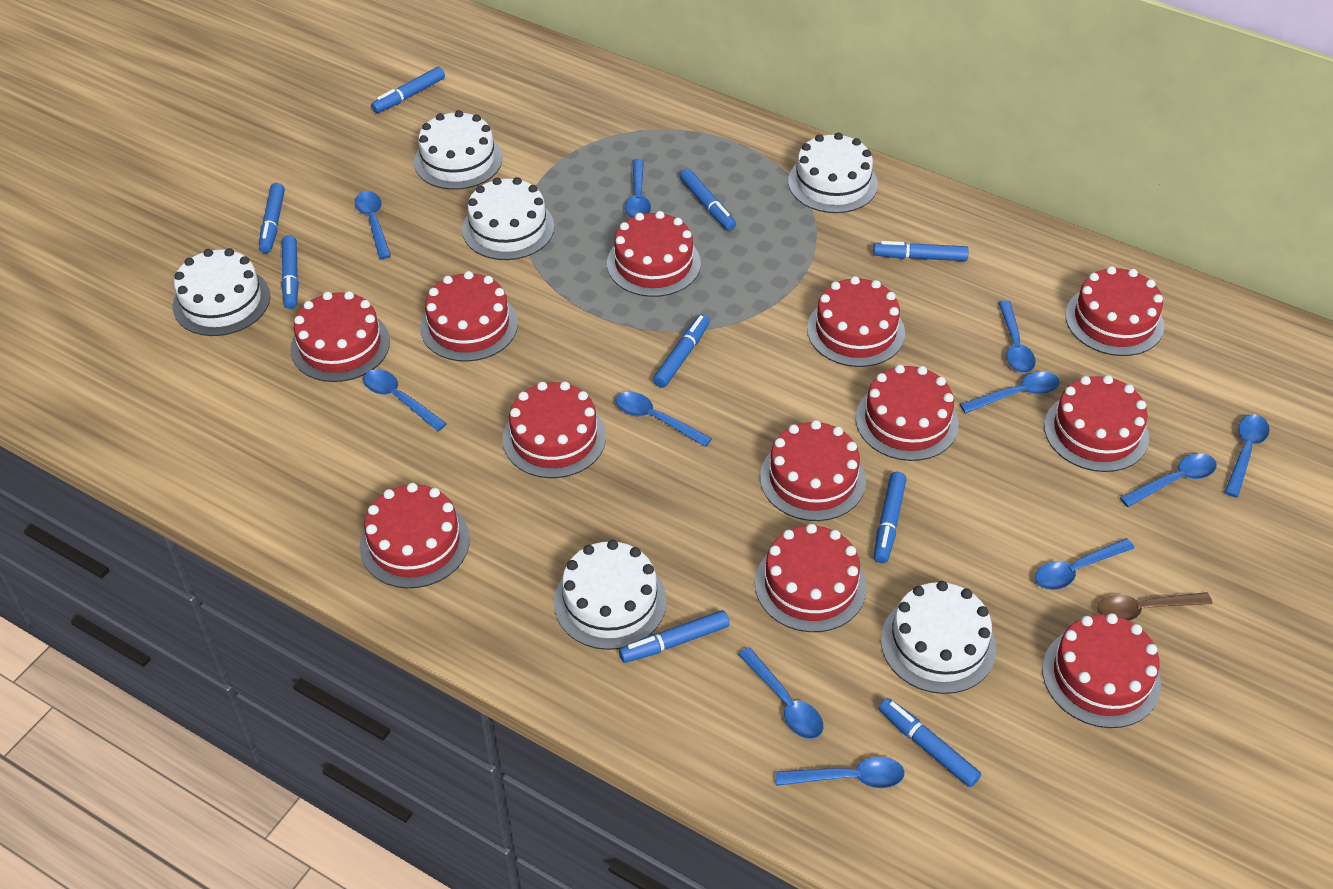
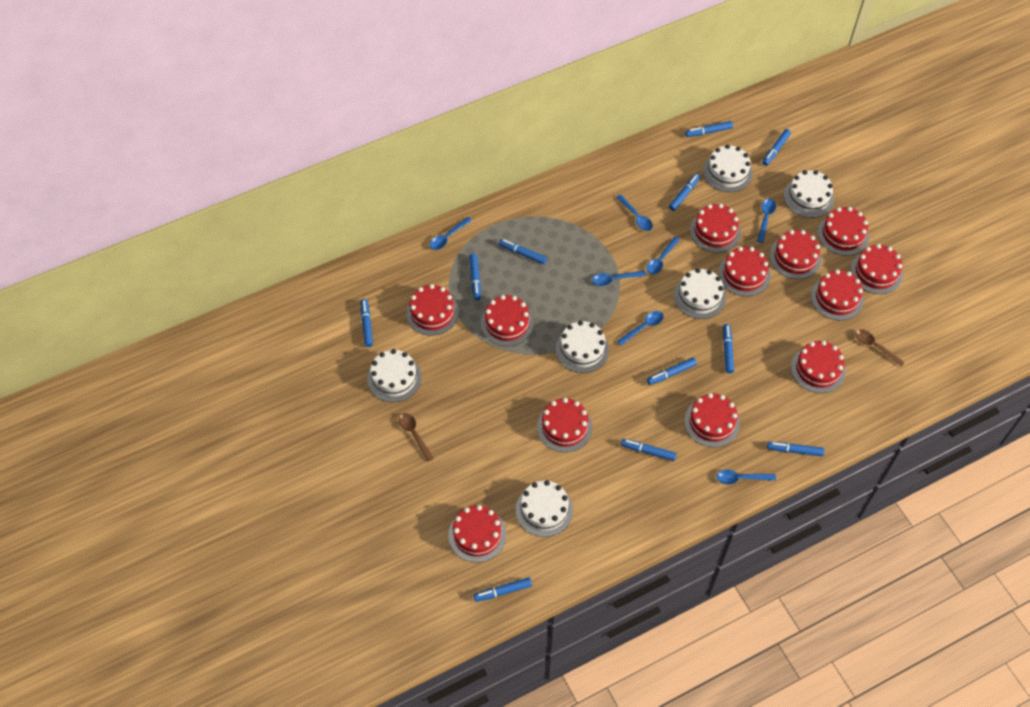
blue marker: [259,183,285,253] [281,235,299,309] [371,67,445,113] [619,610,730,663] [653,314,710,388] [680,169,736,231] [873,241,969,261] [874,472,907,563] [879,698,981,787] = 9 -> [361,299,373,347] [469,254,481,300] [474,577,532,602] [499,239,547,264] [621,439,677,461] [647,358,697,385] [669,173,701,211] [685,121,733,137] [723,324,734,373] [762,129,791,166] [767,442,824,456] = 11
blue spoon: [355,191,391,259] [363,369,447,431] [616,391,712,447] [625,159,651,218] [738,647,823,739] [775,757,904,788] [960,371,1060,413] [998,300,1036,373] [1035,538,1134,590] [1120,453,1217,507] [1224,414,1270,497] = 11 -> [429,217,472,250] [592,271,646,286] [616,194,653,231] [617,311,664,346] [647,236,680,274] [717,470,776,484] [757,199,776,243] = 7
brown spoon: [1097,592,1212,621] = 1 -> [399,413,434,462] [855,329,905,366] = 2

